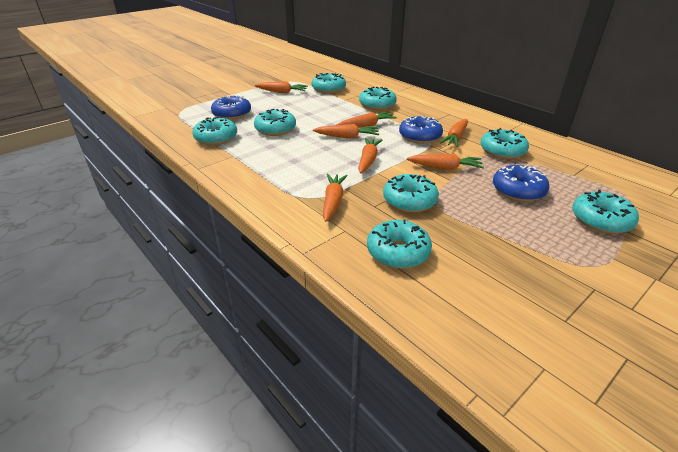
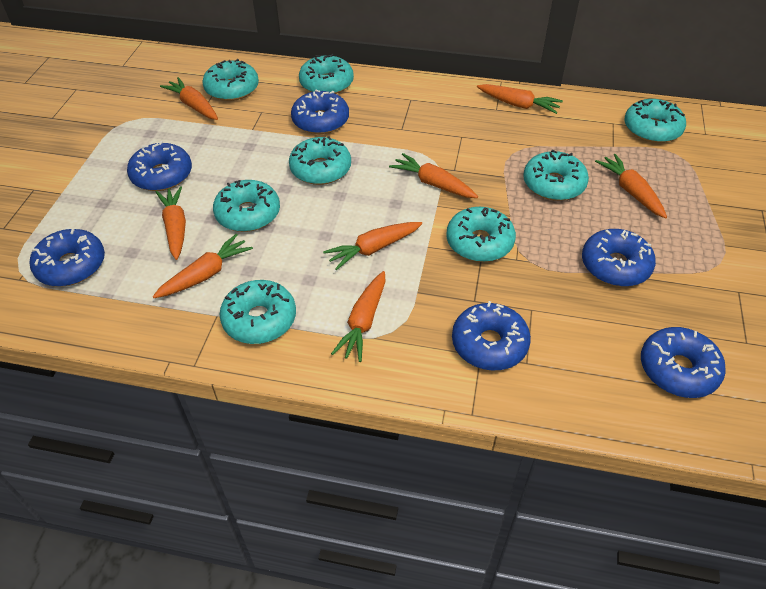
blue donut: [211,95,251,120] [399,116,443,144] [493,165,550,202] = 3 -> [30,229,105,287] [127,141,192,191] [291,89,349,134] [452,301,531,371] [582,229,656,287] [641,327,726,398] = 6
orange carrot: [255,82,308,94] [313,124,379,138] [323,174,348,222] [337,112,397,128] [358,138,382,174] [407,154,484,170] [440,119,468,147] = 7 -> [153,234,253,298] [156,186,186,260] [160,77,218,120] [323,222,422,270] [331,271,385,362] [389,153,478,198] [477,84,563,114] [595,154,667,219] = 8

